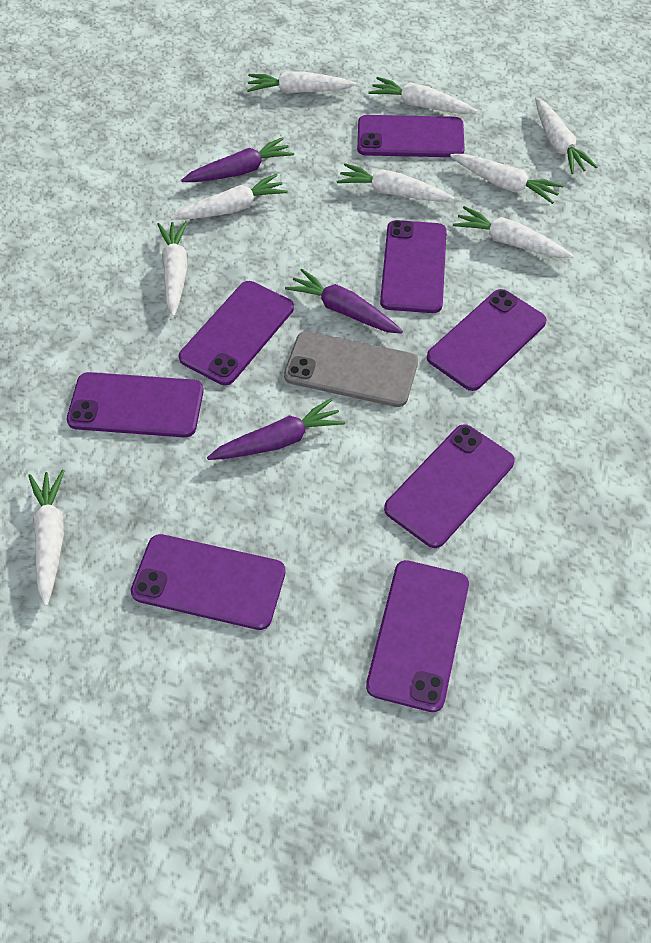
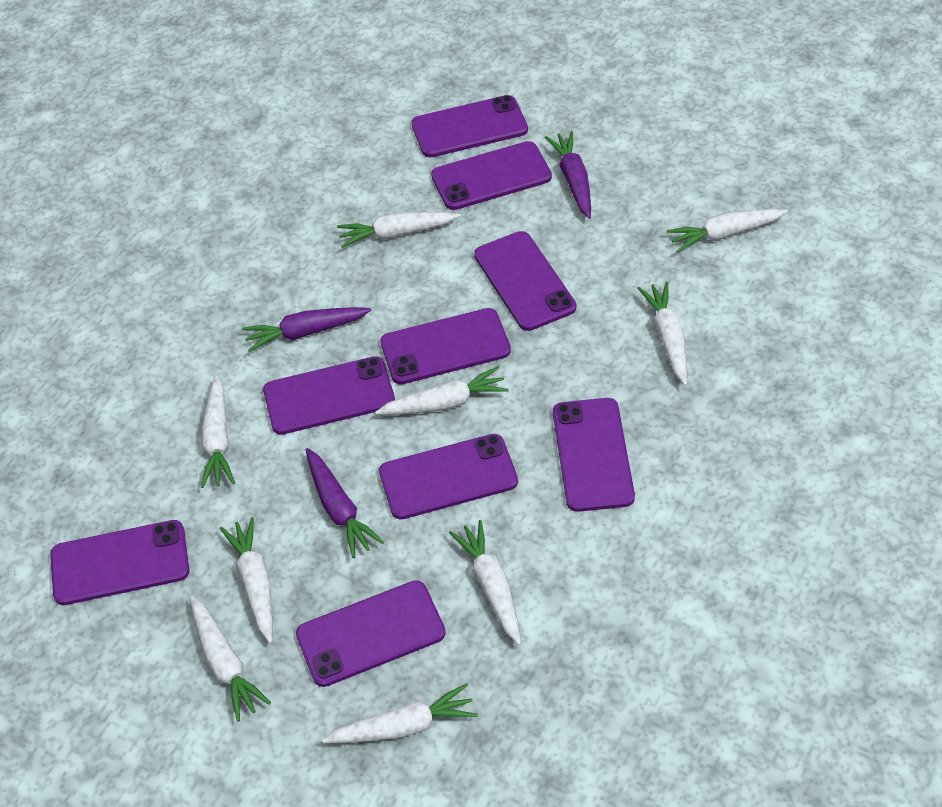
grey phone: [284,331,418,407] = 1 -> none = 0
purple phone: [67,372,204,437] [131,534,286,630] [179,281,294,385] [357,115,465,157] [366,560,469,712] [380,220,447,313] [384,424,515,548] [427,289,546,391] = 8 -> [50,520,189,605] [263,356,395,435] [296,580,446,687] [379,434,518,519] [380,308,511,384] [411,95,528,157] [431,141,552,210] [474,231,576,331] [553,398,635,512] = 9

